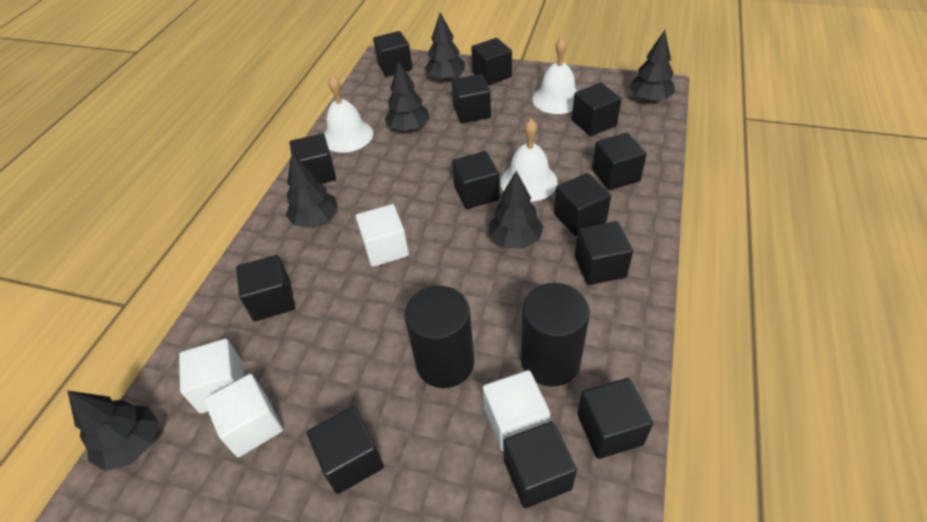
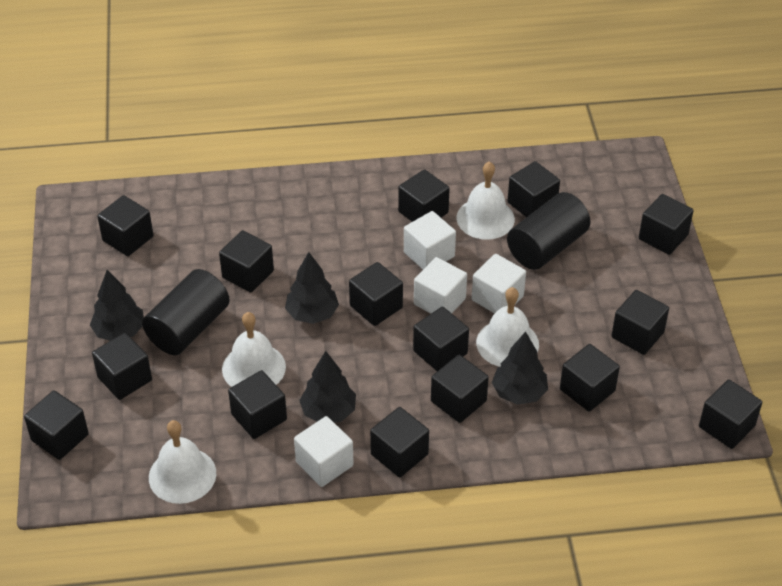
black cube: [236,255,295,321] [290,134,336,183] [307,406,384,494] [373,31,412,77] [451,74,491,123] [452,151,500,209] [471,38,512,85] [503,421,577,508] [554,173,611,236] [572,83,621,136] [575,221,633,285] [577,378,653,459] [592,133,647,190] = 13 -> [24,390,89,460] [92,333,152,400] [97,195,153,256] [219,230,274,293] [228,370,287,439] [349,262,403,326] [370,407,429,477] [398,169,450,222] [413,307,469,371] [431,355,489,423] [508,161,560,217] [560,344,620,412] [611,290,669,355] [639,194,694,255] [699,379,762,449] = 15
black tree: [67,390,158,471] [286,153,338,227] [385,61,429,131] [425,12,465,81] [489,171,543,249] [629,30,675,102] = 6 -> [90,270,144,341] [285,252,339,324] [299,351,356,423] [492,331,548,405] = 4
white bell: [324,76,373,153] [500,119,558,202] [532,38,577,114] = 3 -> [149,420,216,504] [222,312,286,387] [456,162,515,240] [476,287,539,367] = 4

